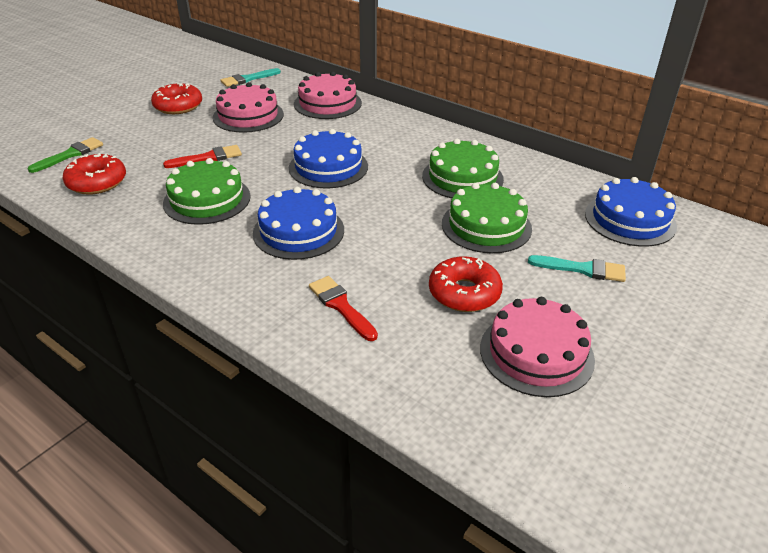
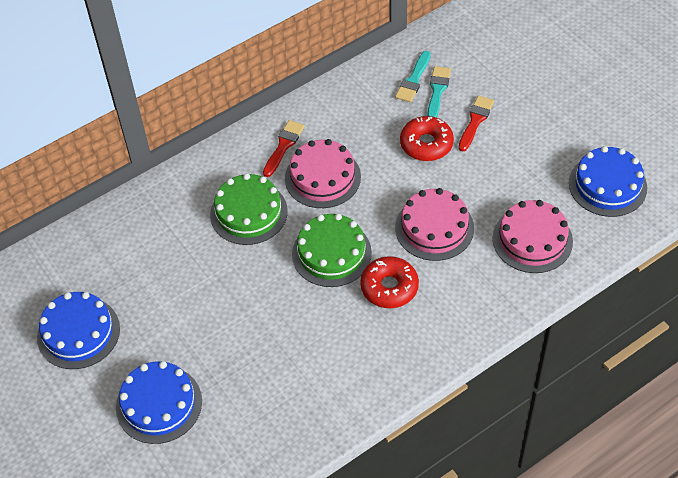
green brush: [28,137,103,173] = 1 -> none = 0
green cake: [163,158,251,225] [422,139,504,198] [442,183,532,253] = 3 -> [210,173,288,245] [292,214,372,287] = 2
red donut: [62,153,126,195] [151,83,202,114] [429,256,503,312] = 3 -> [360,256,419,308] [400,116,454,161] = 2

